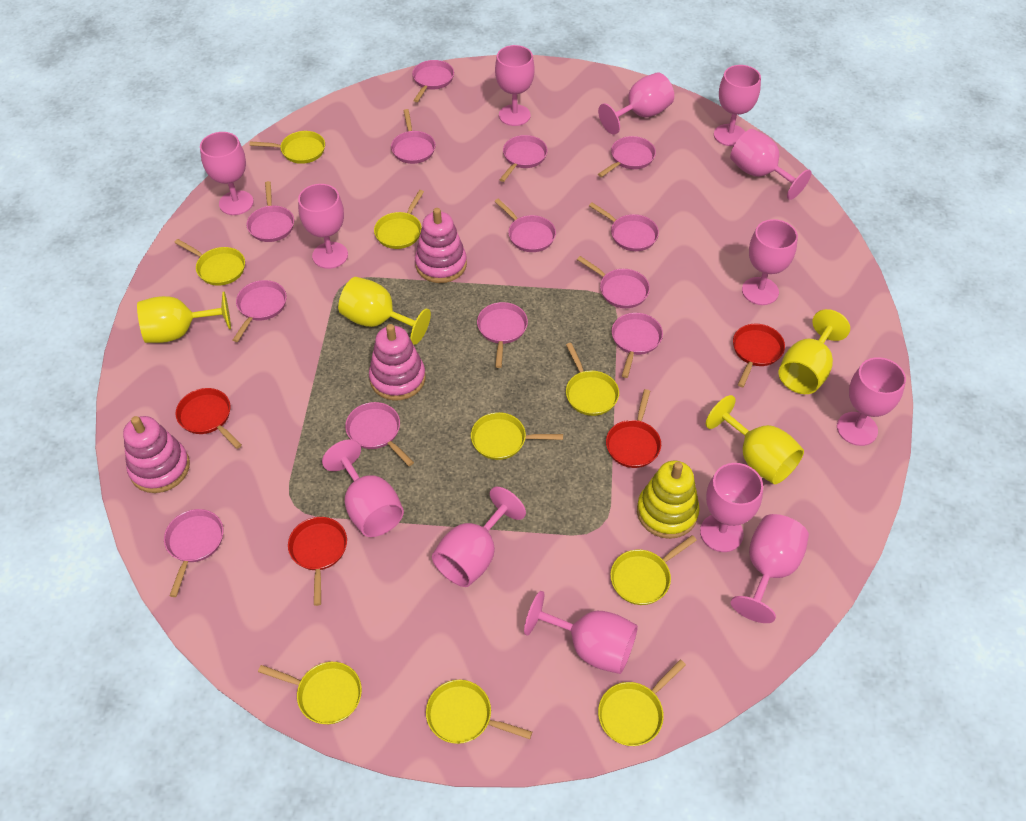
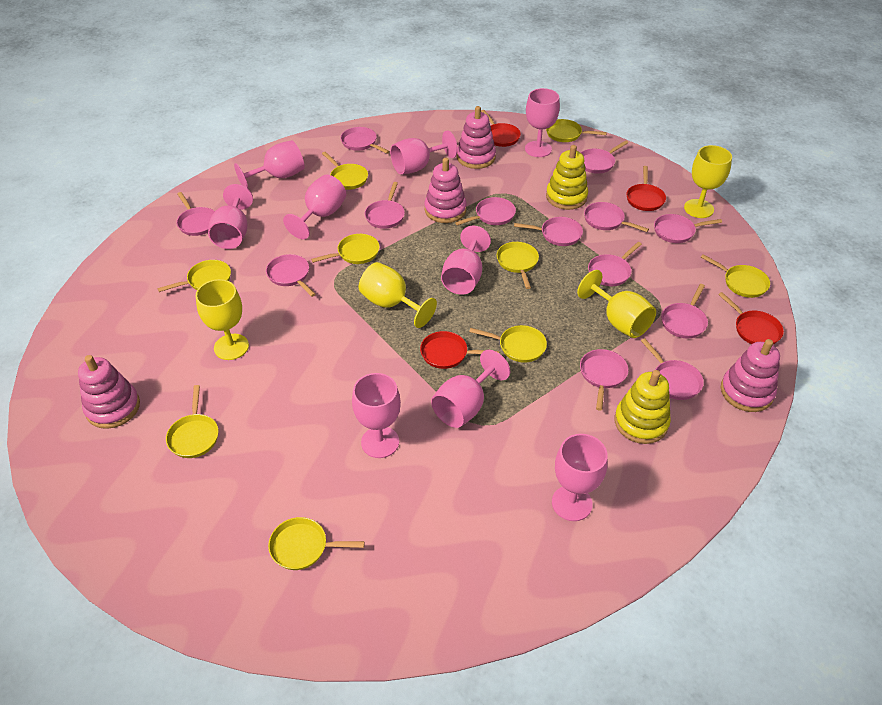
pink goblet: [200,132,254,215] [298,184,348,269] [322,440,404,537] [432,487,526,587] [495,45,535,126] [524,591,638,674] [598,72,674,135] [700,463,763,552] [714,65,761,146] [730,129,812,200] [731,514,809,623] [742,219,798,305] [837,357,906,446] = 13 -> [208,184,253,249] [234,140,305,188] [283,175,346,239] [352,373,401,458] [390,130,458,174] [431,350,510,428] [441,226,491,295] [525,88,560,157] [552,434,608,521] = 9
pink stacking toy: [123,416,190,493] [369,324,426,401] [415,208,467,283] = 3 -> [78,355,140,429] [424,158,467,223] [457,106,496,169] [721,339,780,412] = 4
yellow stacking toy: [637,461,700,539] = 1 -> [546,145,588,210] [614,370,671,444] = 2

